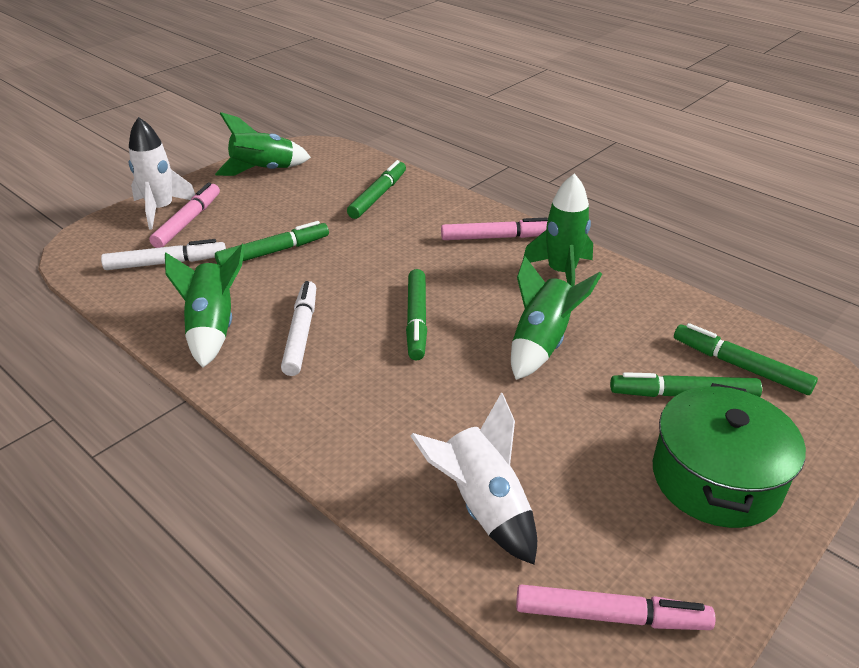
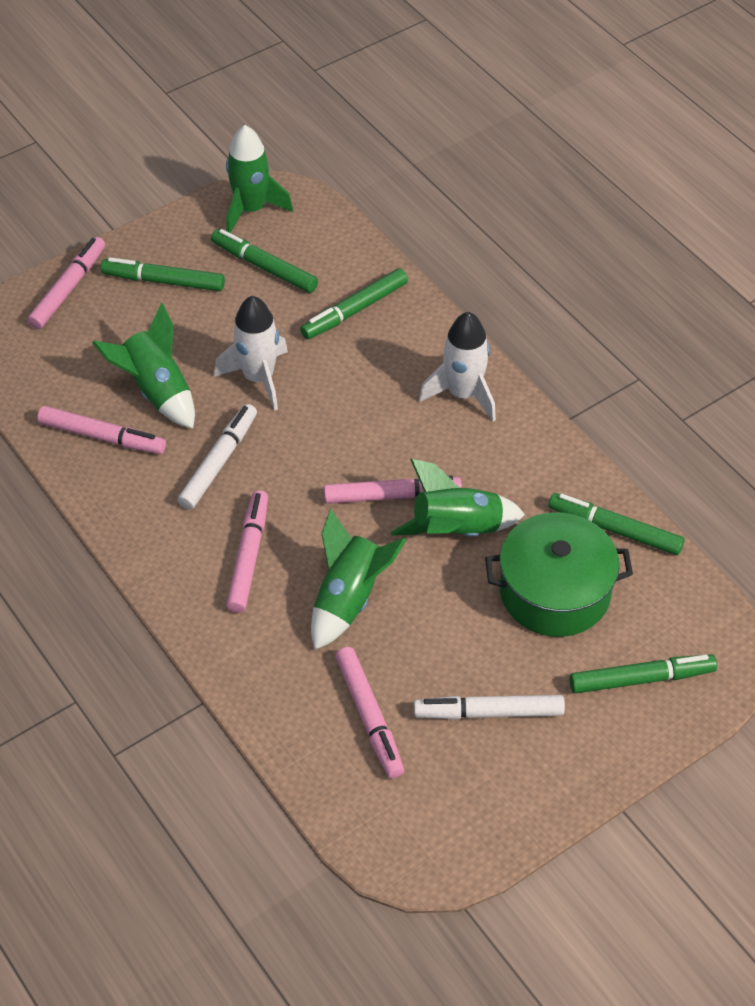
pink marker: [149,183,220,248] [441,218,548,240] [516,585,715,630] = 3 -> [27,237,105,329] [37,406,166,454] [226,490,268,613] [324,476,462,504] [335,647,404,779] = 5

